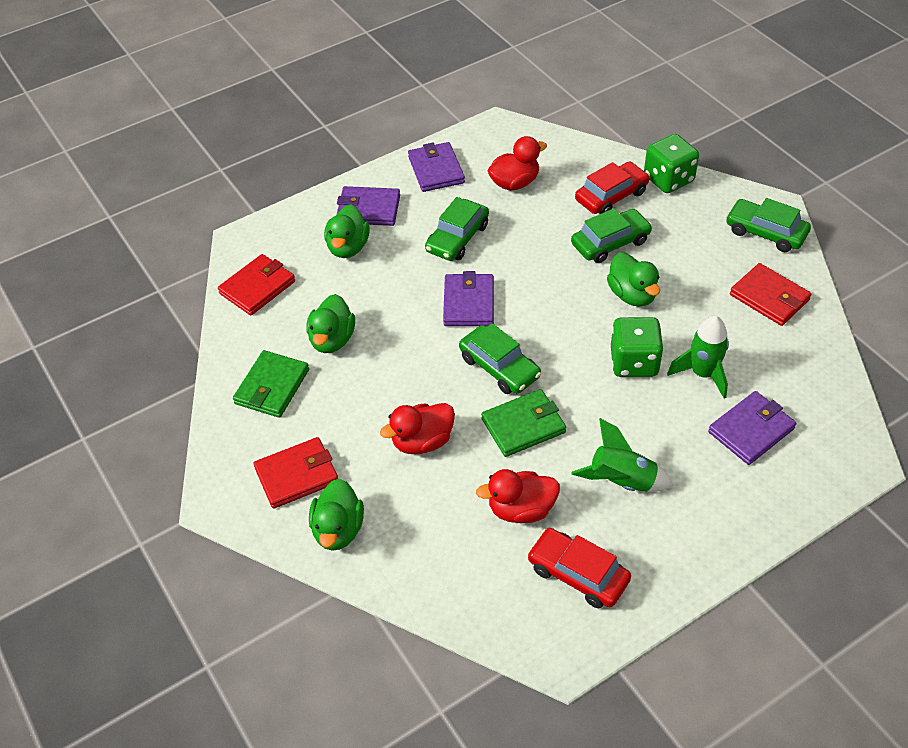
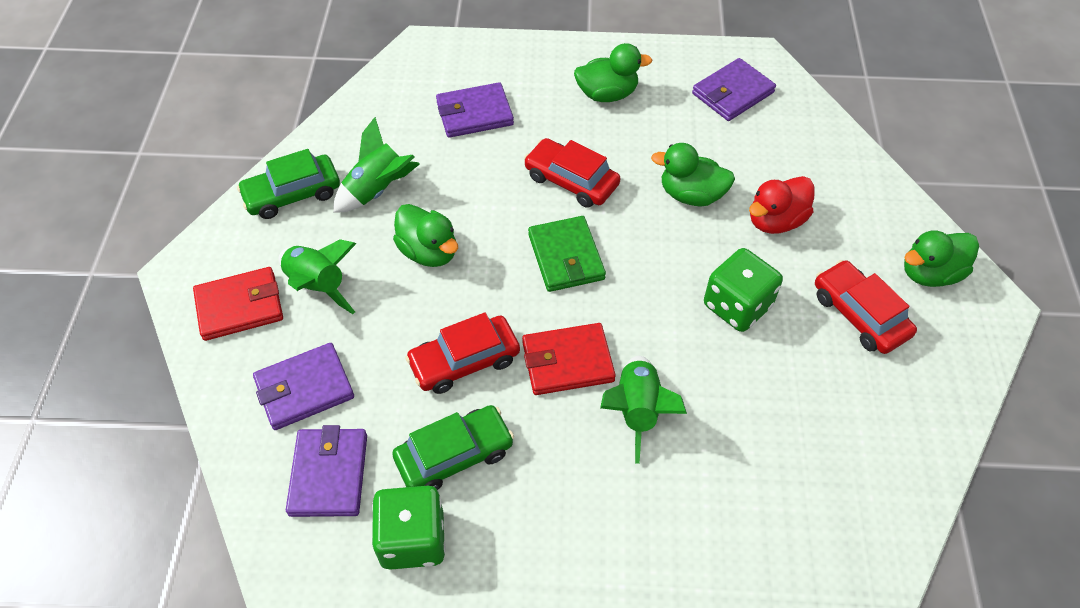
green car: [425,197,489,261] [459,323,541,394] [571,208,652,263] [726,198,811,252] = 4 -> [237,149,340,219] [392,405,514,490] = 2
green rocket: [571,418,674,492] [667,316,729,399] = 2 -> [279,239,356,314] [333,117,420,213] [600,356,687,464] = 3
green wallet: [233,350,309,418] [481,389,566,457] = 2 -> [528,216,606,292] = 1
red car: [527,528,631,608] [575,162,650,214] = 2 -> [405,312,520,394] [524,138,621,208] [815,260,917,354] = 3
red duck: [380,403,455,454] [476,469,560,523] [488,136,547,191] = 3 -> [749,176,815,234] = 1
red wallet: [218,254,295,315] [254,437,338,509] [730,263,812,326] = 3 -> [193,267,283,341] [522,323,616,395] = 2

